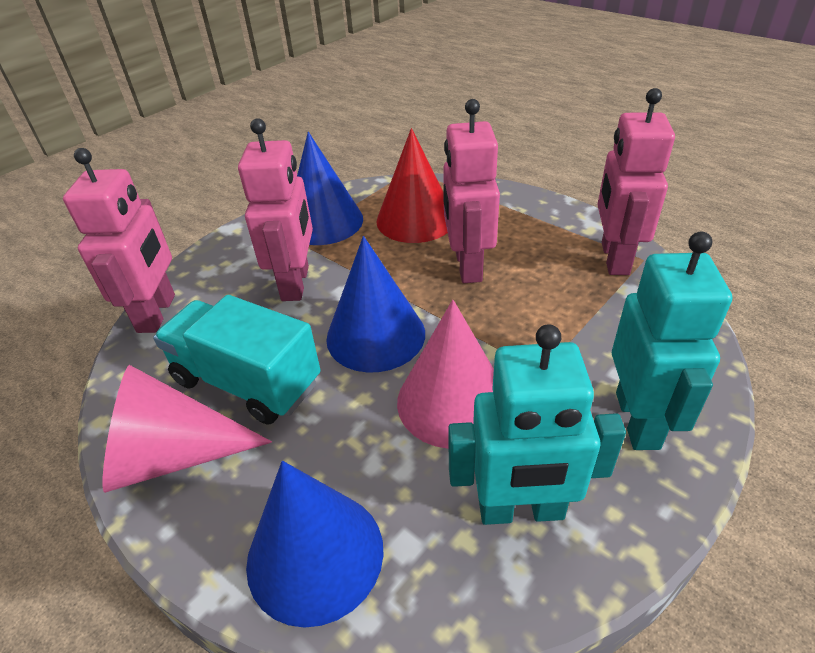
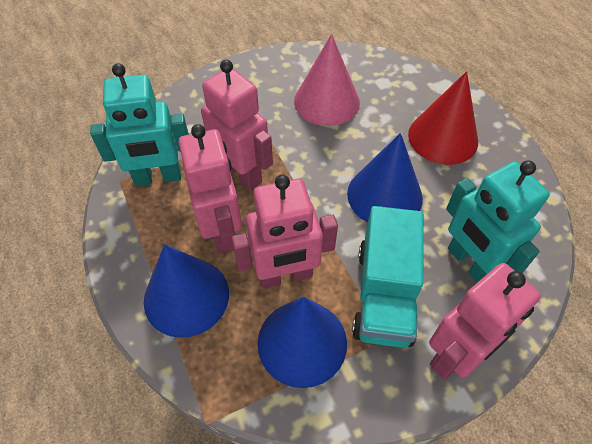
pink cone: [102,365,272,493] [397,300,494,449] = 2 -> [294,34,360,126] = 1

